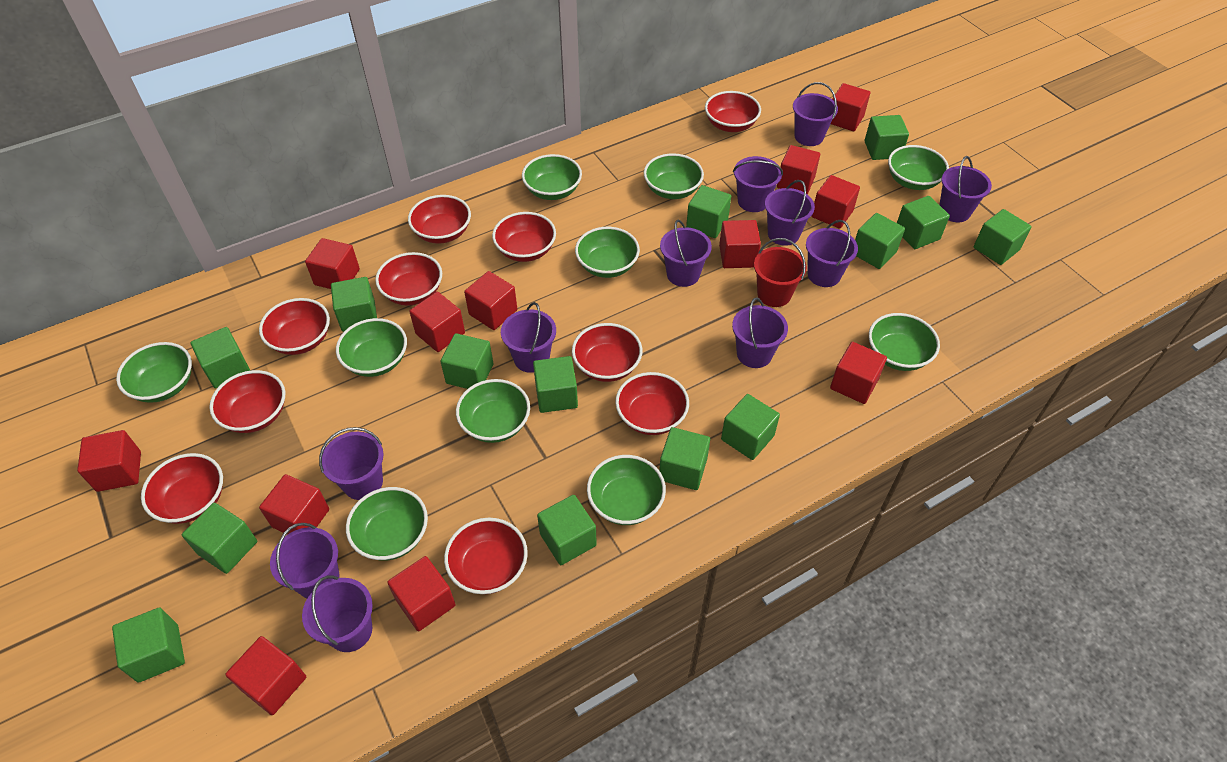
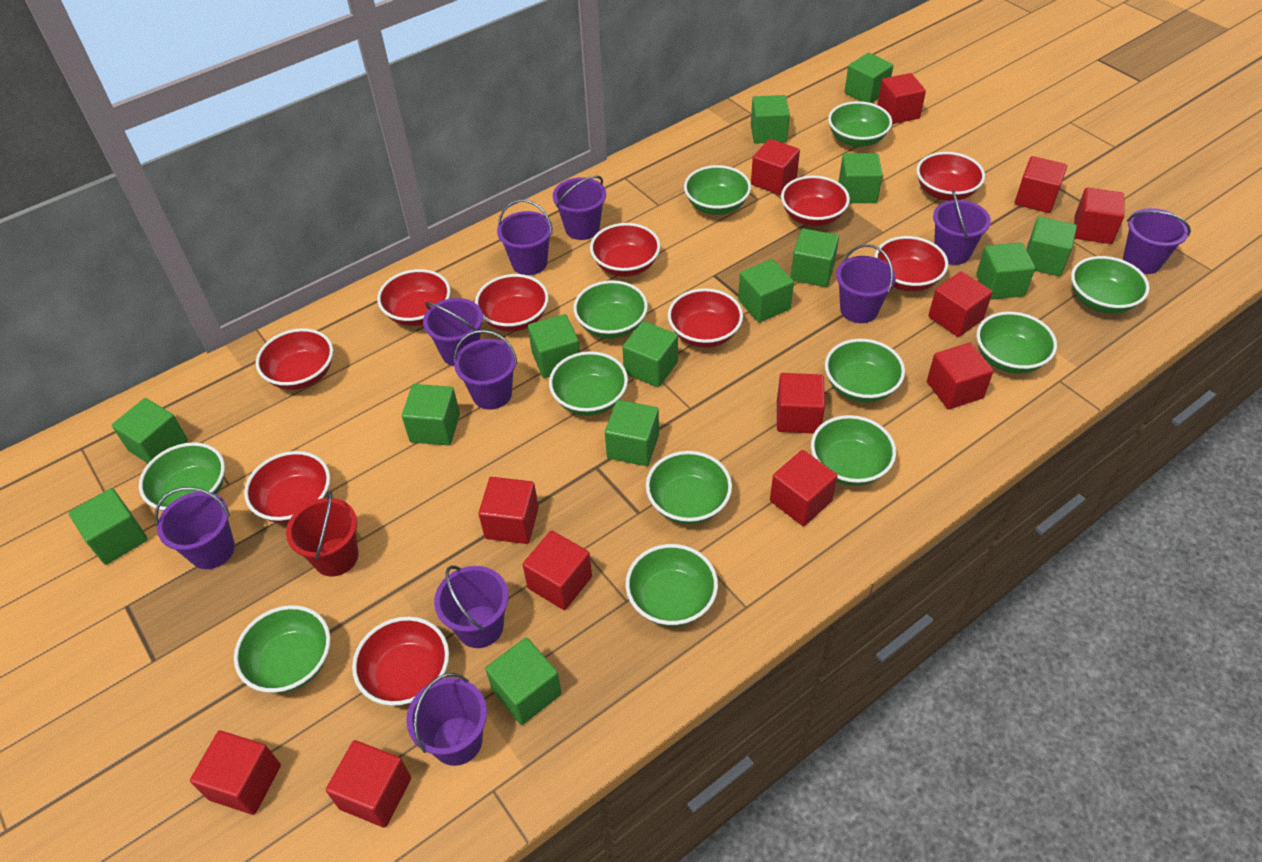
green bowl: [116,342,192,403] [336,318,407,377] [346,487,428,561] [456,379,530,443] [522,154,582,200] [575,227,640,278] [587,455,666,525] [644,153,704,199] [869,313,940,371] [888,145,949,190] = 10 -> [139,442,225,511] [234,605,331,693] [549,351,628,416] [573,280,648,339] [626,544,718,626] [646,451,732,524] [684,165,751,215] [811,415,896,486] [825,339,905,403] [828,101,892,147] [976,312,1057,374] [1071,256,1150,314] = 12
purple bucket: [270,523,340,598] [302,575,373,652] [319,427,384,500] [501,302,556,373] [660,219,712,287] [732,297,788,368] [733,156,783,212] [765,180,815,246] [793,82,838,146] [806,220,858,287] [939,156,992,222] = 11 -> [155,487,235,569] [406,673,487,766] [423,298,483,366] [434,565,509,648] [454,330,517,410] [497,200,552,275] [553,176,606,240] [836,244,896,323] [933,190,991,265] [1123,208,1191,274] = 10

